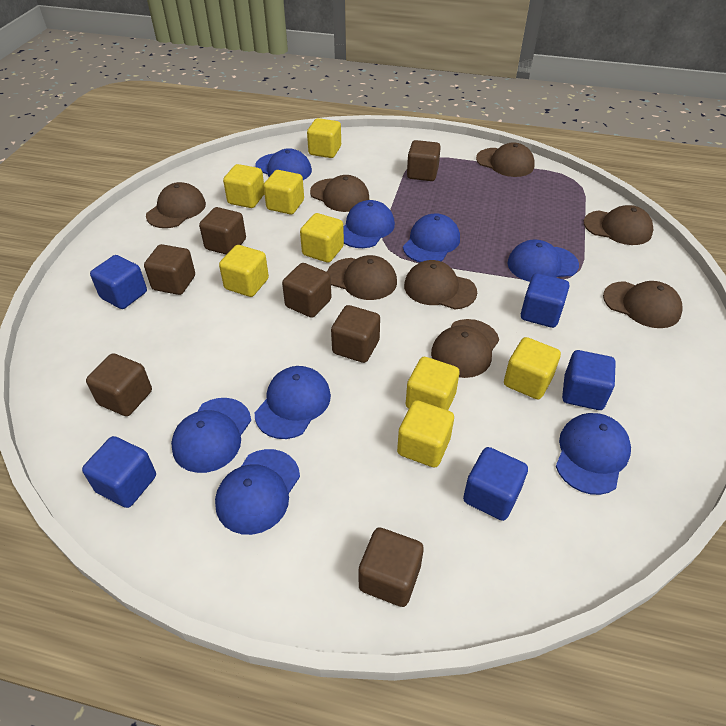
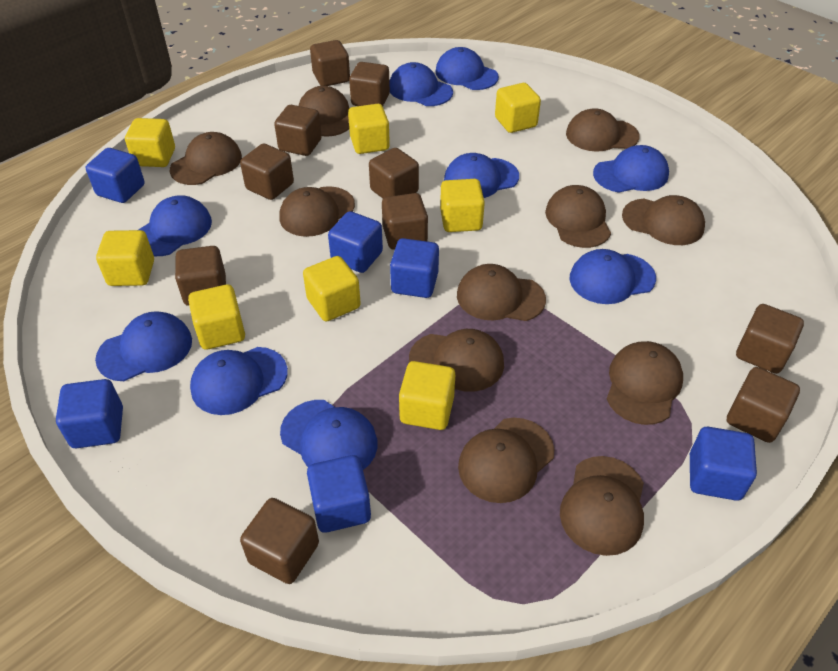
blue cap: [171,398,251,473] [215,449,300,535] [255,148,312,180] [255,366,331,439] [343,200,395,248] [403,213,460,262] [507,240,579,282] [556,413,631,495] = 8 -> [95,311,192,381] [138,195,212,256] [190,347,288,415] [280,400,377,470] [389,62,453,106] [436,47,499,90] [444,153,519,198] [570,249,656,304] [593,145,669,193] = 9
blue cube: [82,436,156,508] [90,255,147,309] [463,447,528,521] [521,273,569,328] [562,350,616,410] = 5 -> [56,379,123,448] [86,148,145,203] [307,455,371,533] [328,211,383,273] [390,238,439,298] [690,427,757,501] = 6
brown cap: [146,182,206,228] [310,175,369,212] [327,255,397,300] [404,260,477,310] [431,319,499,378] [476,142,535,177] [584,205,653,245] [603,281,683,328] = 8 -> [170,132,242,185] [280,186,355,237] [298,86,349,137] [409,329,504,392] [457,264,546,321] [458,418,554,503] [545,185,611,248] [560,456,644,556] [566,108,640,152] [607,341,683,425] [622,195,705,245] = 11
brown cube: [86,354,152,416] [144,244,195,295] [199,207,246,255] [282,263,332,318] [331,305,380,363] [358,527,424,607] [407,140,441,181] = 7 -> [175,246,226,306] [240,144,294,200] [240,498,319,584] [274,105,322,156] [310,40,350,86] [349,62,390,106] [369,148,419,198] [382,193,428,250] [727,367,800,443] [736,304,804,374] = 10

